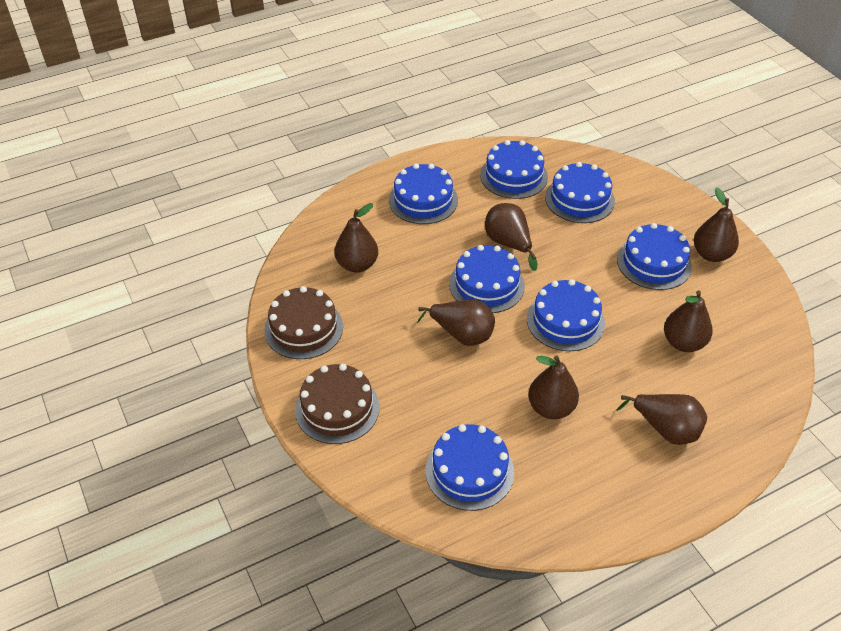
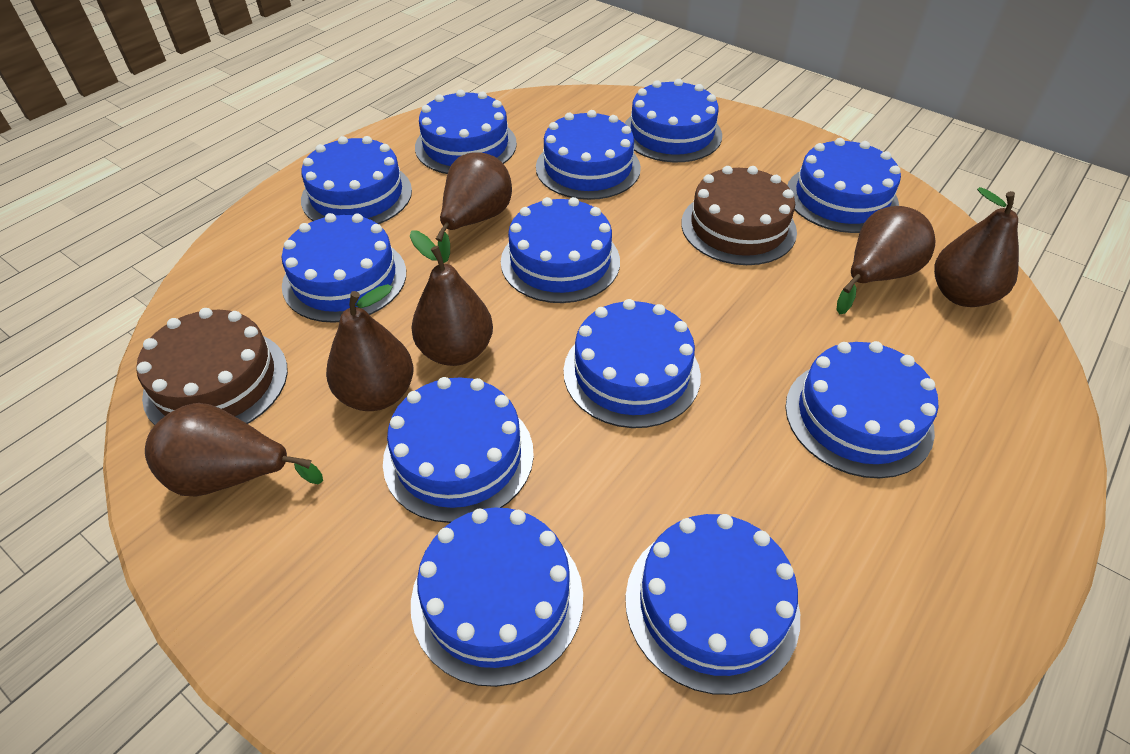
blue cake: [389,163,458,224] [426,424,514,511] [449,245,525,313] [480,140,548,199] [527,279,605,351] [545,162,615,223] [617,223,692,290] = 7 -> [282,213,406,323] [301,136,412,224] [383,377,534,523] [411,507,583,687] [415,89,517,174] [501,197,620,303] [536,110,641,200] [564,299,701,428] [625,79,722,162] [625,514,800,695] [785,341,938,478] [787,138,901,233] = 12
brown pear: [335,203,378,273] [417,300,495,346] [485,203,537,271] [528,355,579,419] [617,394,707,445] [664,290,713,352] [694,187,739,262] = 7 -> [145,403,323,496] [326,284,414,411] [410,230,493,366] [436,152,512,263] [837,206,936,315] [934,187,1019,307] = 6

